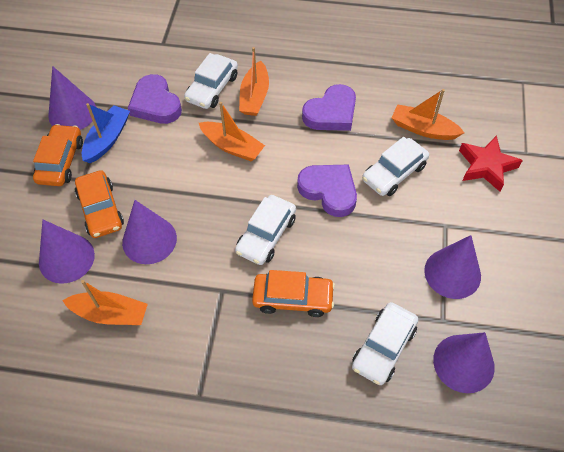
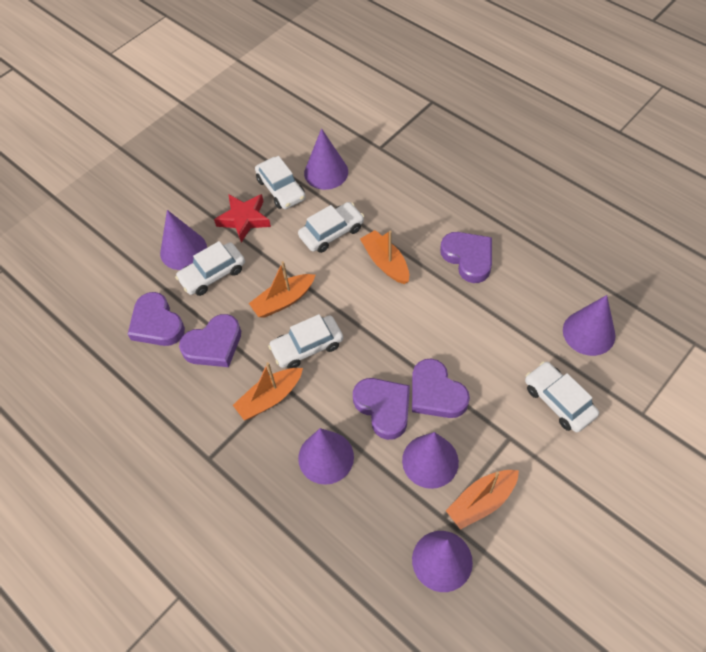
blue boat: [81,103,130,163] = 1 -> none = 0
orange car: [33,124,83,186] [75,170,124,238] [252,270,335,317] = 3 -> none = 0
purple cone: [39,220,95,284] [48,66,96,130] [122,200,177,264] [424,235,481,299] [433,332,495,393] = 5 -> [160,210,207,270] [298,428,354,485] [304,128,348,190] [402,432,459,489] [412,531,473,592] [563,295,616,356] = 6
purple heart: [128,74,182,124] [297,164,357,217] [302,84,356,131] = 3 -> [127,292,185,346] [179,314,241,367] [353,378,410,440] [412,359,470,418] [440,232,492,283] = 5
white car: [184,53,238,109] [235,195,296,265] [352,302,418,385] [362,137,429,196] = 4 -> [175,241,245,296] [255,156,306,209] [268,314,343,369] [298,202,364,253] [525,361,599,432] = 5

